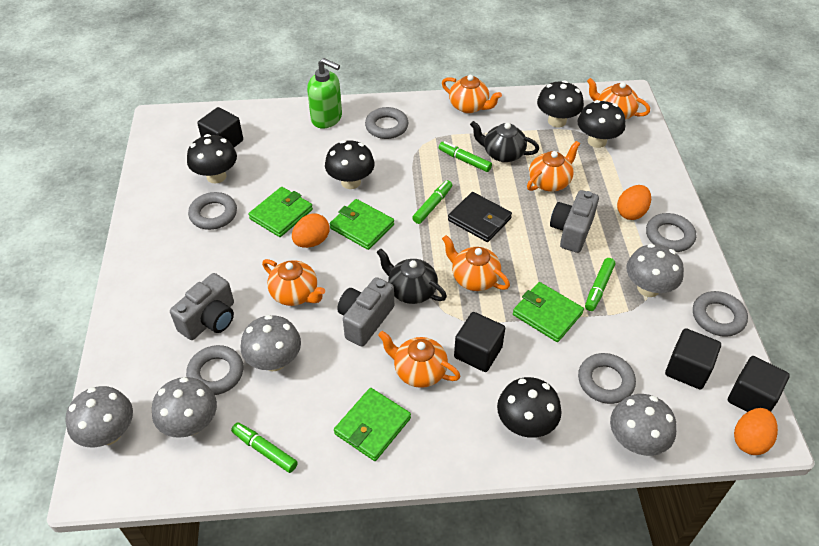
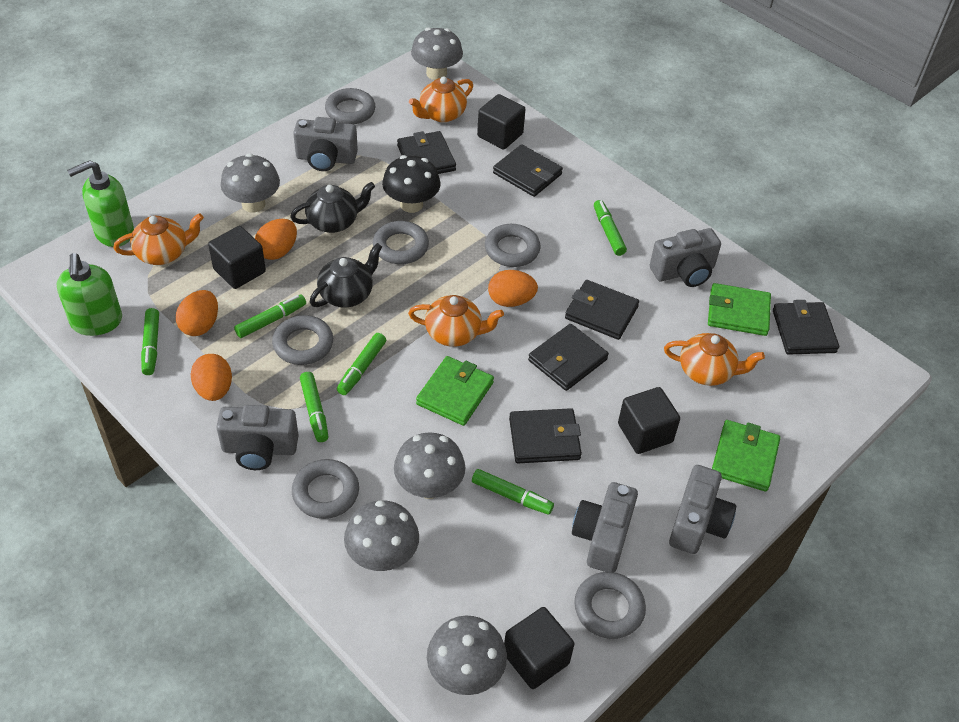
black mushroom: [187,134,237,183] [325,140,375,189] [497,377,562,438] [537,80,584,127] [577,100,625,148] = 5 -> [382,155,441,213] = 1
black wallet: [448,192,512,242] = 1 -> [397,131,456,174] [493,144,563,197] [509,408,582,463] [528,324,609,391] [565,280,639,340] [773,300,839,355] = 6
green marker: [231,422,298,473] [412,180,452,224] [439,141,492,172] [585,258,615,311] = 4 -> [141,308,159,375] [234,295,306,338] [300,372,329,442] [337,333,386,395] [472,469,554,515] [594,200,627,256] = 6
green soap dispenser: [307,58,342,129] = 1 -> [57,253,122,336] [67,160,134,247] = 2
green wallet: [249,187,313,237] [330,199,394,250] [334,388,411,461] [513,282,584,342] = 4 -> [416,356,494,426] [708,283,771,336] [712,420,781,492] = 3
grey camera: [170,273,234,340] [337,277,394,347] [550,190,599,253] = 3 -> [216,405,298,470] [293,117,358,171] [572,482,638,572] [650,228,721,287] [669,465,736,554] = 5
orange egg: [292,213,329,248] [617,185,651,220] [734,408,778,455] = 3 -> [176,290,218,336] [191,354,232,401] [255,219,297,260] [488,270,538,307] = 4
orange teapot: [262,259,325,306] [378,331,461,388] [442,75,502,113] [442,235,510,291] [527,141,580,192] [587,78,650,120] = 6 -> [113,213,204,265] [408,295,504,347] [409,76,473,122] [664,333,765,386] = 4

